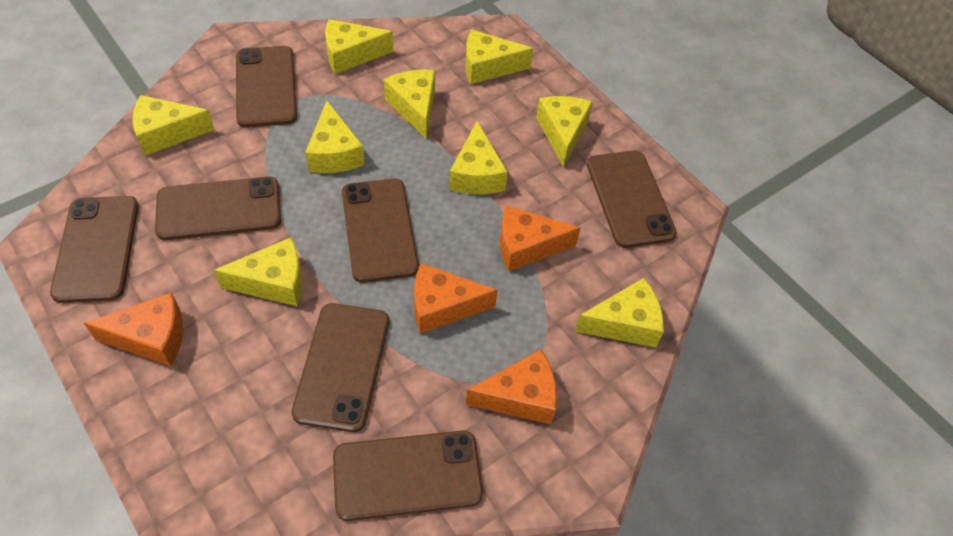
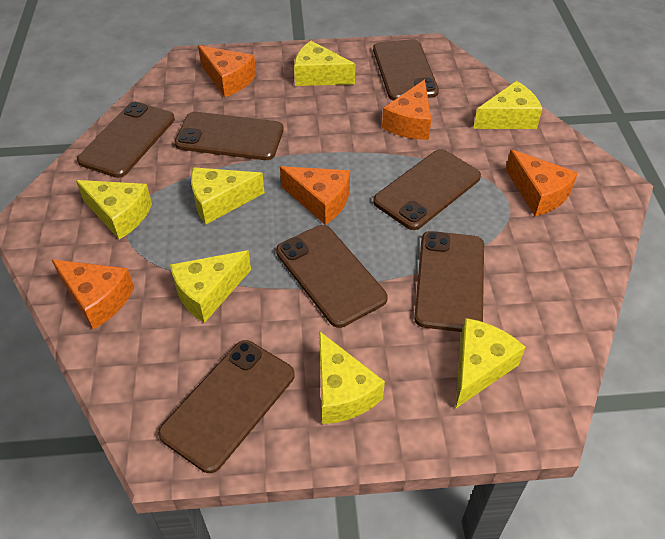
orange cheese: [84,293,183,366] [414,263,498,334] [466,349,557,425] [500,205,581,272] = 4 -> [52,259,134,330] [198,45,256,97] [280,166,350,225] [382,79,431,140] [506,149,578,216] = 5
yellow cheese: [132,95,215,156] [214,237,303,306] [305,101,365,173] [325,19,393,74] [384,70,435,139] [449,121,508,194] [466,30,533,84] [536,96,593,167] [575,278,664,347] = 9 -> [76,180,152,240] [170,250,251,323] [191,167,265,224] [294,41,355,86] [319,331,385,424] [456,318,526,408] [473,81,542,129] = 7

